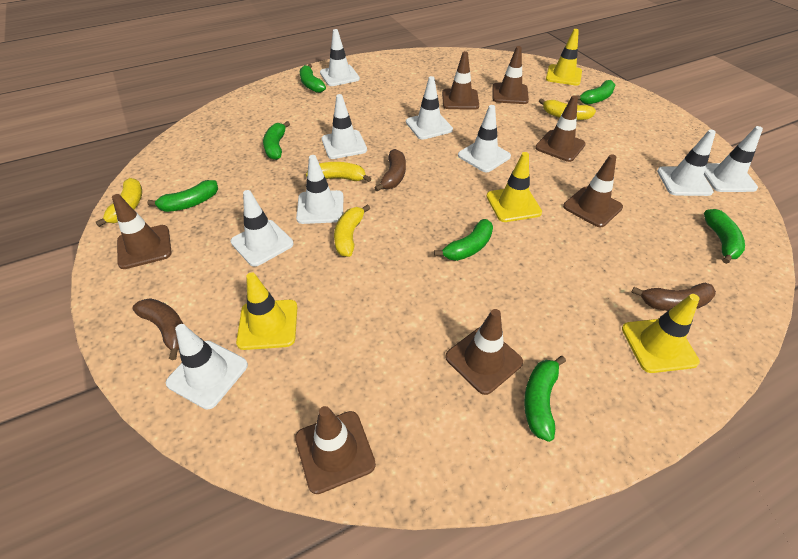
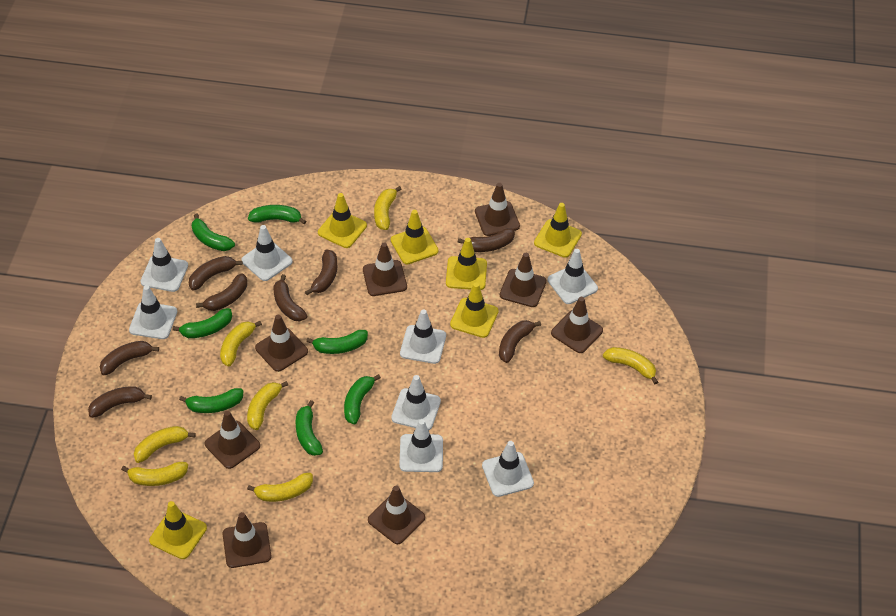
brown banana: [132,298,183,360] [375,149,406,191] [631,283,716,311] = 3 -> [88,386,152,418] [100,341,159,375] [189,256,243,290] [196,273,247,311] [273,274,307,321] [305,249,337,295] [458,228,515,252] [499,320,541,363] = 8
brown traffic cone: [112,194,172,269] [295,406,376,494] [442,51,479,110] [445,309,523,395] [493,46,529,104] [535,96,586,162] [563,154,623,228] = 7 -> [205,411,260,469] [223,512,271,568] [255,315,308,372] [363,243,407,296] [368,486,425,544] [475,183,520,236] [500,253,546,307] [551,297,603,353] = 8
white traffic cone: [166,324,248,410] [231,190,294,267] [296,155,343,224] [320,29,360,86] [322,94,367,159] [406,76,453,140] [458,105,511,172] [657,130,716,196] [704,126,763,192] = 9 -> [129,285,177,339] [140,238,188,292] [241,225,293,281] [391,375,441,430] [399,419,443,472] [400,309,446,364] [482,441,534,497] [548,249,598,304] = 8
yellow banana: [96,178,142,227] [306,162,372,182] [334,204,370,257] [539,98,596,120] = 4 -> [121,462,188,486] [134,426,196,463] [220,321,262,366] [247,381,288,430] [247,473,313,502] [374,186,401,230] [603,347,658,384] = 7
yellow traffic cone: [236,272,297,350] [486,152,542,222] [546,29,582,86] [622,294,700,373] = 4 -> [149,501,207,559] [318,193,367,248] [391,210,439,264] [446,238,487,290] [450,283,499,338] [534,203,582,258] = 6

